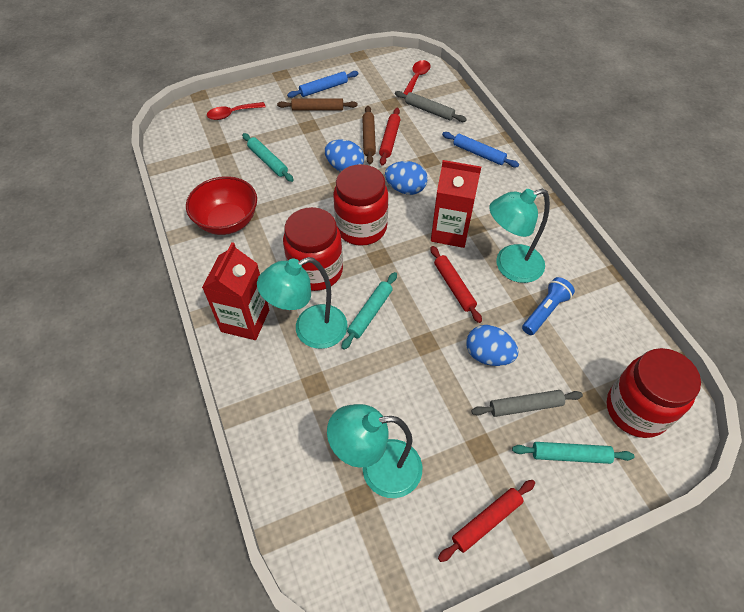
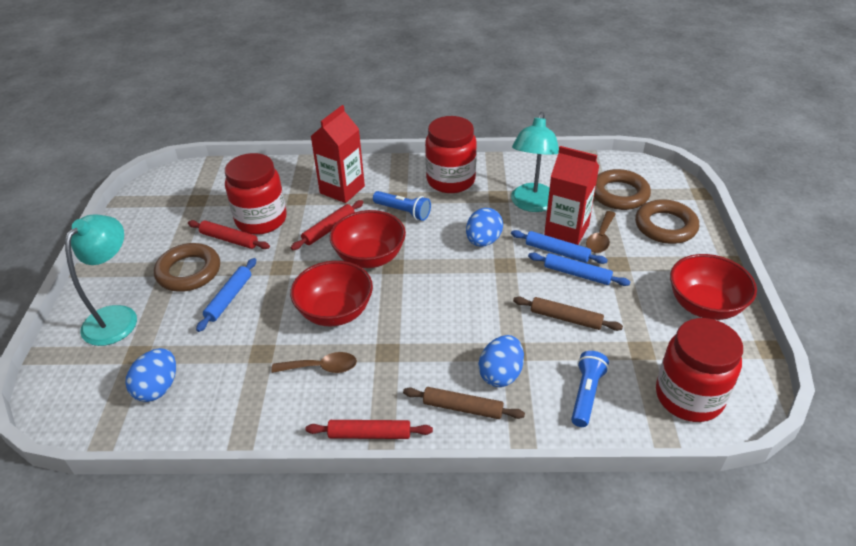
blue flashlight: [522,277,575,335] = 1 -> [373,191,431,221] [571,351,609,427] = 2
blue rolling pin: [287,71,359,98] [442,132,519,167] = 2 -> [196,258,256,332] [511,230,608,264] [528,253,630,286] = 3
brown ring: none = 0 -> [154,243,220,292] [594,169,651,210] [635,199,699,244] = 3
brown spoon: none = 0 -> [271,352,357,373] [586,211,615,253] = 2
grey rolling pin: [395,91,467,122] [471,390,583,417] = 2 -> none = 0
red bowl: [186,176,257,235] = 1 -> [290,261,373,326] [330,210,406,268] [670,254,757,320] = 3
red spoon: [207,102,265,120] [403,60,430,95] = 2 -> none = 0
turquoise lamp: [257,257,348,349] [327,404,422,498] [489,189,550,283] = 3 -> [65,214,137,346] [511,112,559,212] = 2
turquoise rolling pin: [242,133,294,182] [341,272,397,350] [512,442,634,464] = 3 -> none = 0

